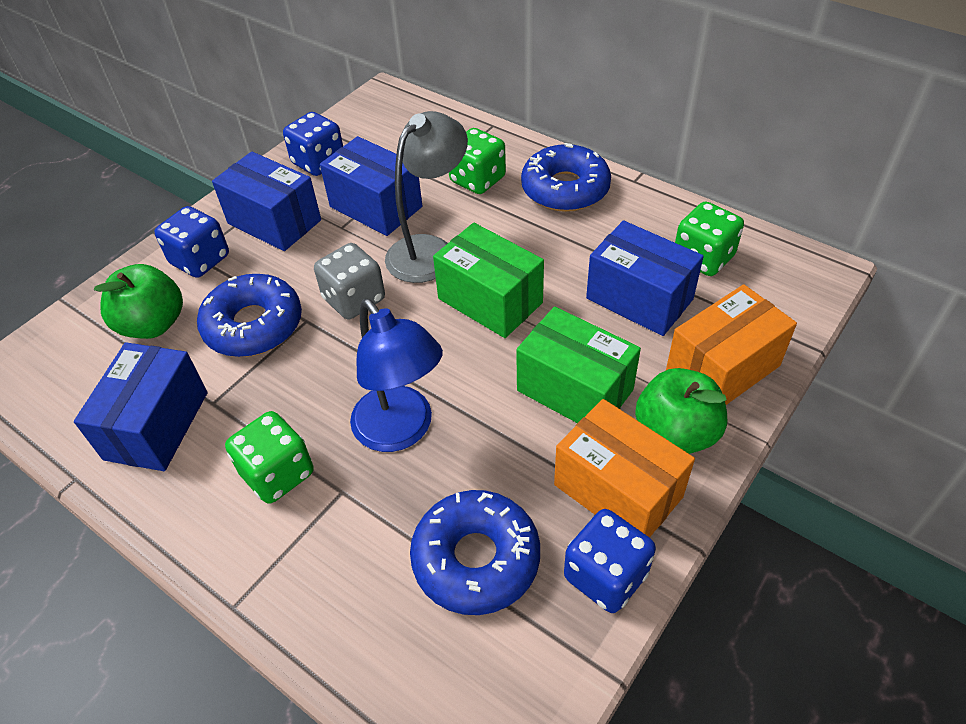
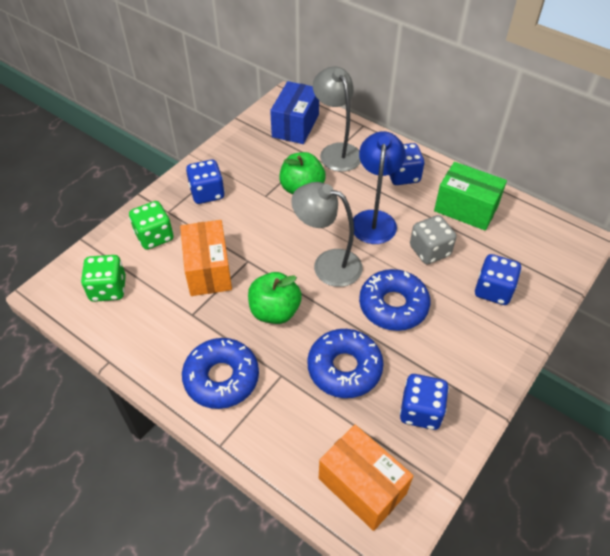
blue box: [74,342,208,471] [212,152,321,251] [320,136,422,236] [586,221,704,336] = 4 -> [270,81,319,144] = 1
blue dice: [154,206,229,278] [283,112,343,176] [564,509,656,613] = 3 -> [186,160,225,204] [389,143,425,185] [400,374,449,430] [475,254,521,305] = 4
green box: [433,223,544,338] [516,307,641,423] = 2 -> [434,162,507,231] = 1
green dice: [225,411,314,504] [449,128,506,194] [675,202,744,276] = 3 -> [81,255,126,302] [129,201,173,250] = 2
grey lamp: [385,111,468,283] = 1 -> [291,182,363,287] [313,66,361,172] = 2

